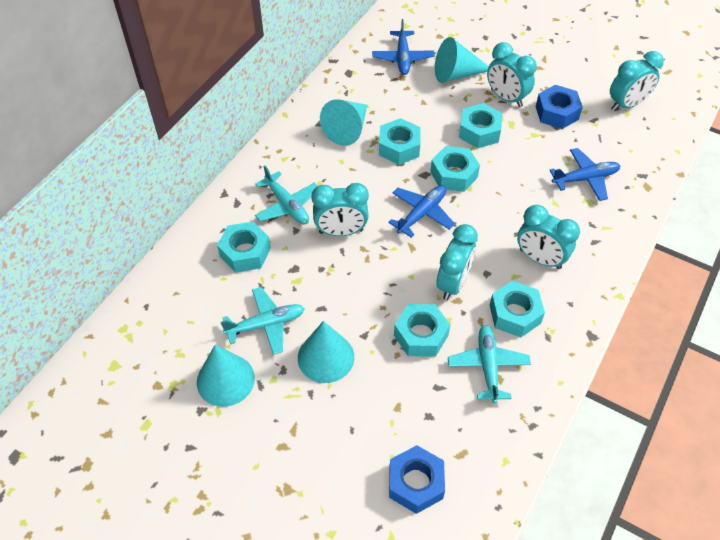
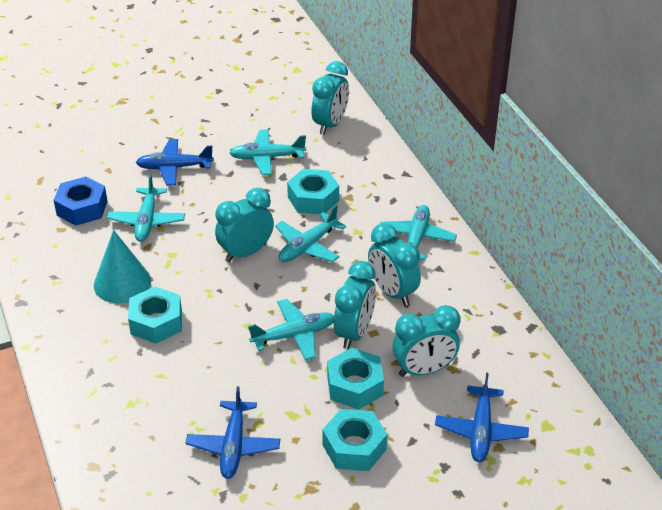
blue nut: [389,445,445,514] [535,85,583,129] = 2 -> [54,177,108,226] = 1
turquoise cone: [197,345,255,407] [298,321,354,383] [320,99,367,146] [435,37,489,83] = 4 -> [94,230,151,303] = 1
turquoise nut: [217,222,271,273] [379,118,421,165] [394,304,450,357] [430,146,480,192] [459,103,503,148] [490,281,545,337] = 6 -> [128,287,182,344] [287,169,339,214] [322,409,387,471] [327,348,384,410] = 4
turquoise plane: [221,287,305,355] [255,165,317,225] [448,325,531,404] = 3 -> [107,174,185,242] [229,129,306,175] [248,299,334,361] [275,205,346,262] [380,205,457,260] = 5

